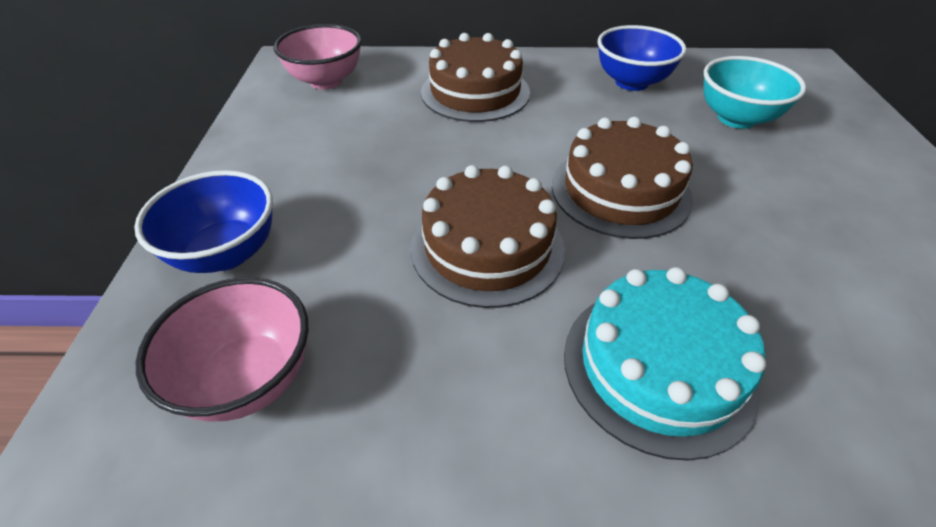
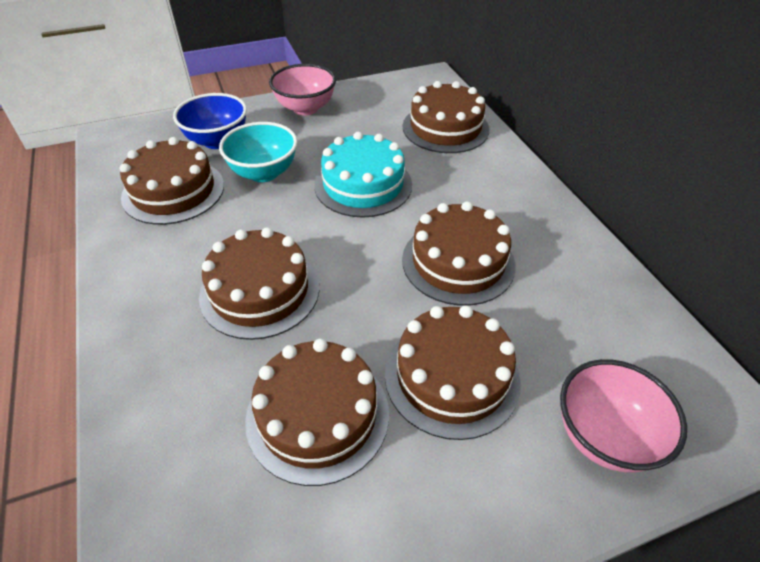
blue bowl: [134,170,273,273] [598,25,687,91] = 2 -> [173,93,247,149] = 1
brown cake: [411,165,565,308] [421,33,530,122] [552,117,693,239] = 3 -> [120,137,224,225] [199,227,319,340] [245,339,389,486] [385,305,521,440] [402,81,489,153] [402,201,516,306] = 6

